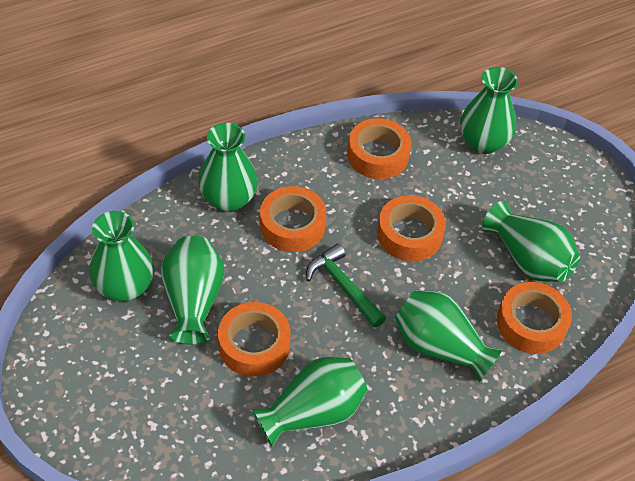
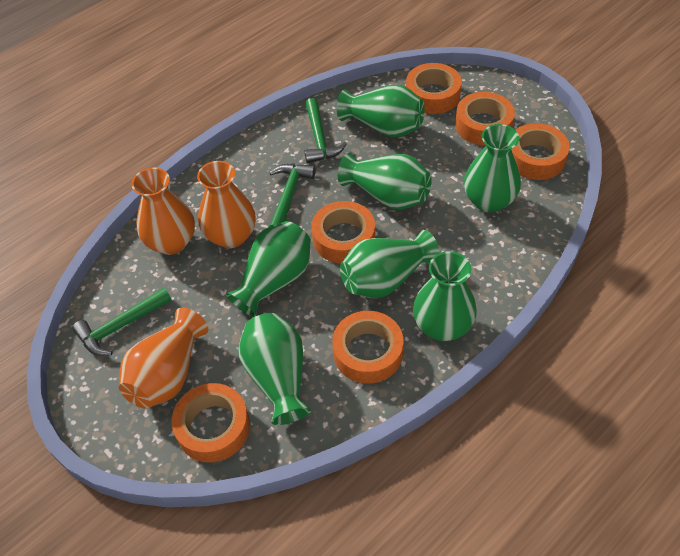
green hammer: [306,243,386,328] = 1 -> [72,288,172,356] [269,164,316,227] [305,98,347,163] = 3
orange tape: [218,302,290,377] [260,186,326,252] [347,118,411,179] [377,195,446,261] [497,282,572,354] = 5 -> [172,383,250,463] [311,201,375,264] [332,311,404,384] [406,63,462,114] [455,92,515,146] [511,123,570,180] = 6
orange vase: none = 0 -> [119,308,208,408] [131,167,195,255] [197,161,256,248] = 3

